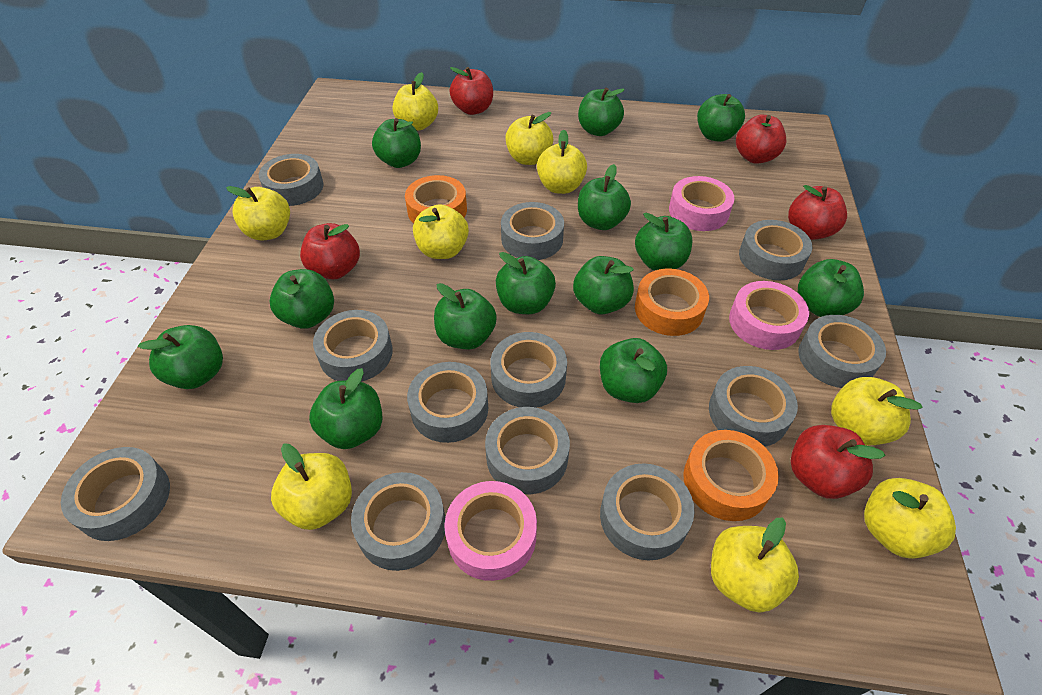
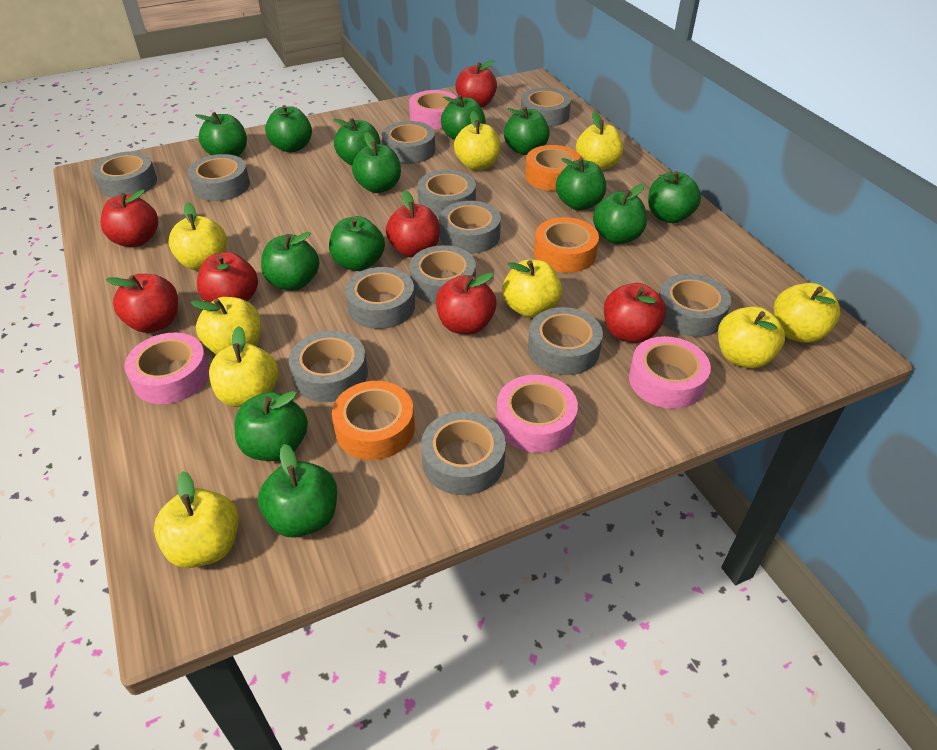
pink tape: [444,481,537,581] [669,176,734,231] [729,281,809,350] = 3 -> [124,333,210,404] [409,90,457,129] [496,375,578,453] [629,336,711,409] = 4
red apple: [300,223,360,279] [449,67,493,115] [736,115,786,164] [788,185,847,240] [791,425,885,499] = 5 -> [101,190,158,247] [106,274,178,333] [197,252,258,302] [386,190,440,258] [436,272,497,334] [455,60,497,108] [604,283,666,343] = 7

